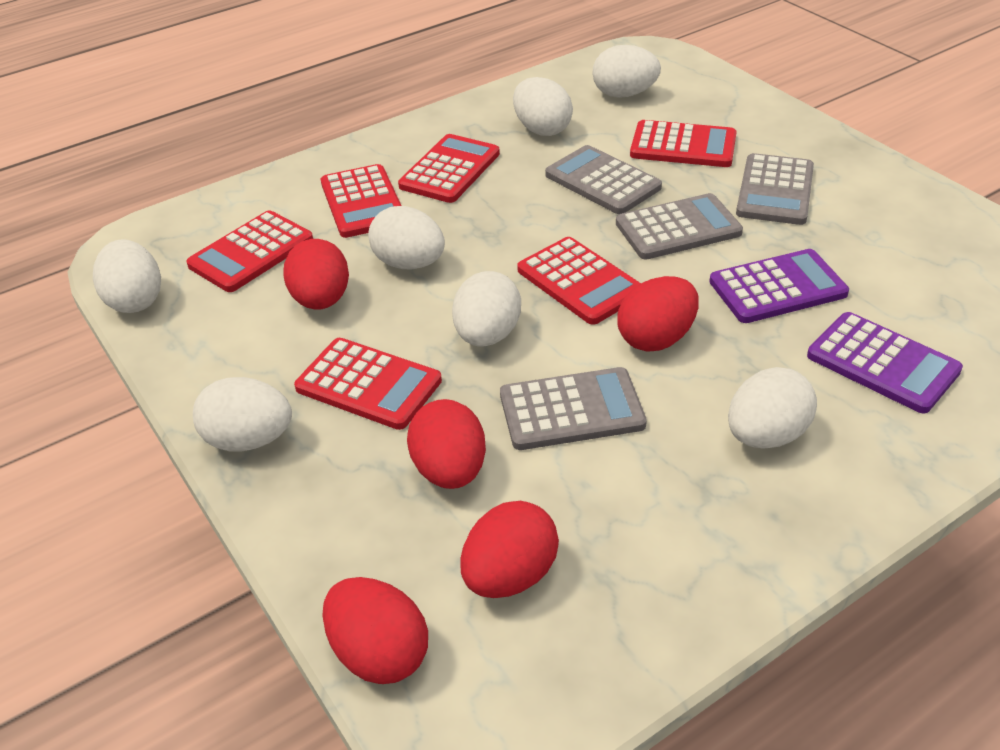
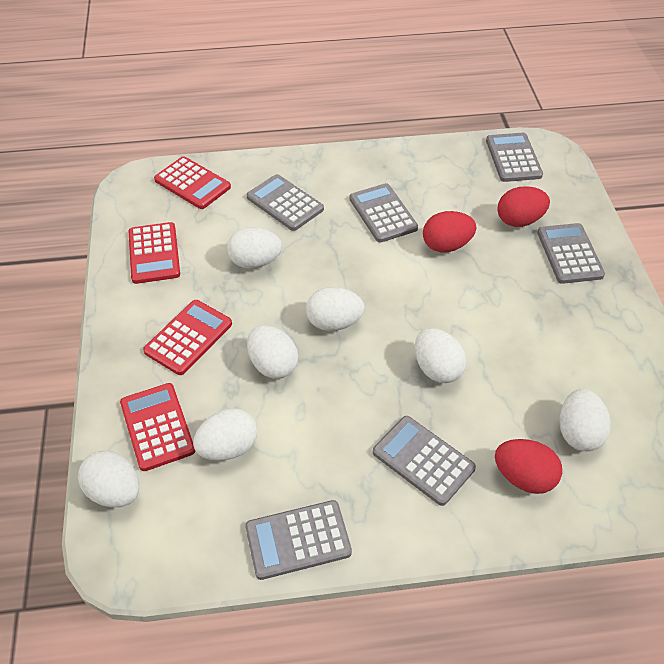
grey calculator: [500,367,647,450] [545,145,662,214] [616,193,743,259] [736,153,814,225] = 4 -> [245,500,352,580] [247,174,324,231] [349,183,418,243] [373,416,476,506] [486,133,543,182] [537,223,605,284] = 6
purple calculator: [709,249,849,323] [807,312,963,414] = 2 -> none = 0
red calculator: [186,210,313,292] [294,338,442,430] [321,164,401,238] [398,134,500,203] [517,237,641,325] [630,120,737,167] = 6 -> [120,383,195,471] [129,222,180,284] [143,300,232,375] [154,156,231,209] = 4
red egg: [283,239,349,310] [322,577,428,684] [407,399,486,489] [460,501,559,598] [617,276,699,352] = 5 -> [423,211,476,252] [495,439,562,494] [498,186,550,227] = 3

